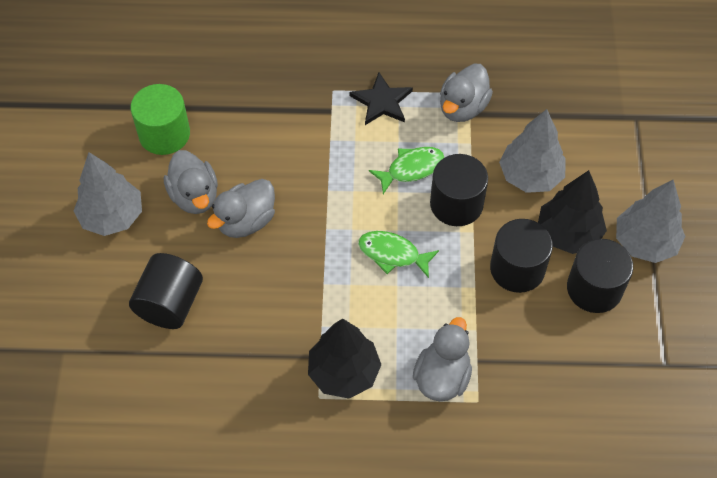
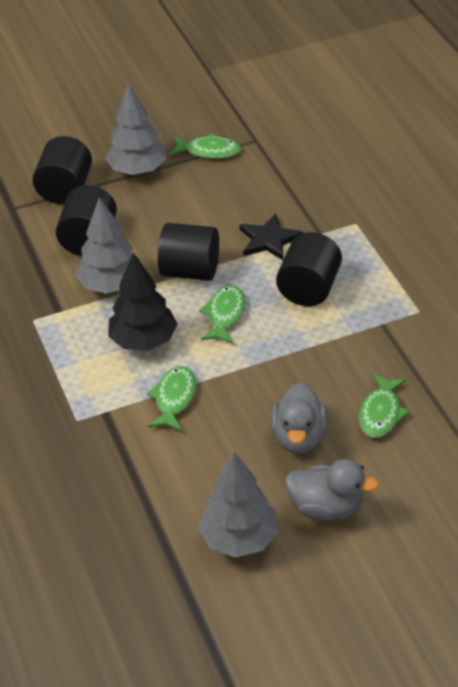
black tree: [308,318,381,399] [538,170,607,254] = 2 -> [108,253,178,351] = 1
green cylinder: [131,84,190,155] = 1 -> none = 0
green fish: [358,231,439,278] [369,147,445,194] = 2 -> [147,366,196,431] [169,133,241,159] [199,285,246,344] [359,374,410,438] = 4
grey duck: [164,150,218,214] [207,179,275,238] [413,317,472,401] [440,64,493,122] = 4 -> [271,382,328,454] [285,459,379,521] = 2

